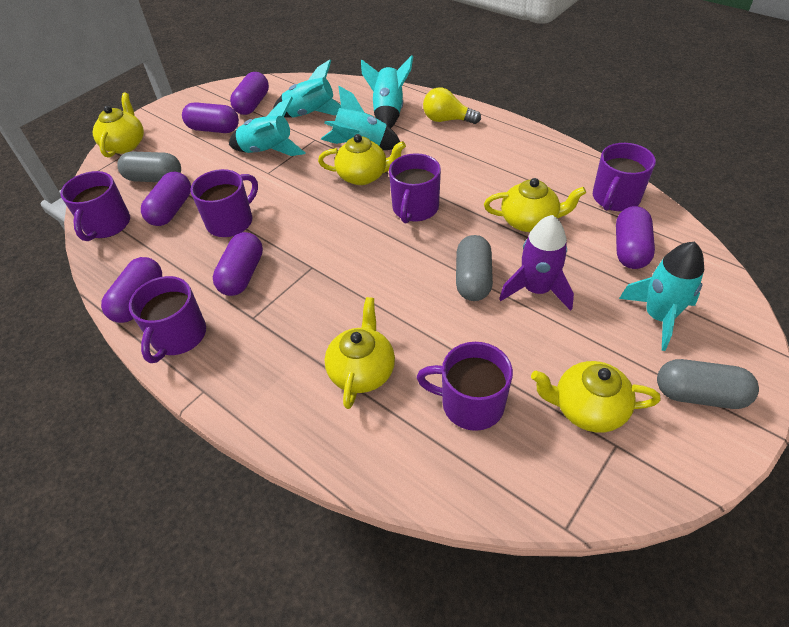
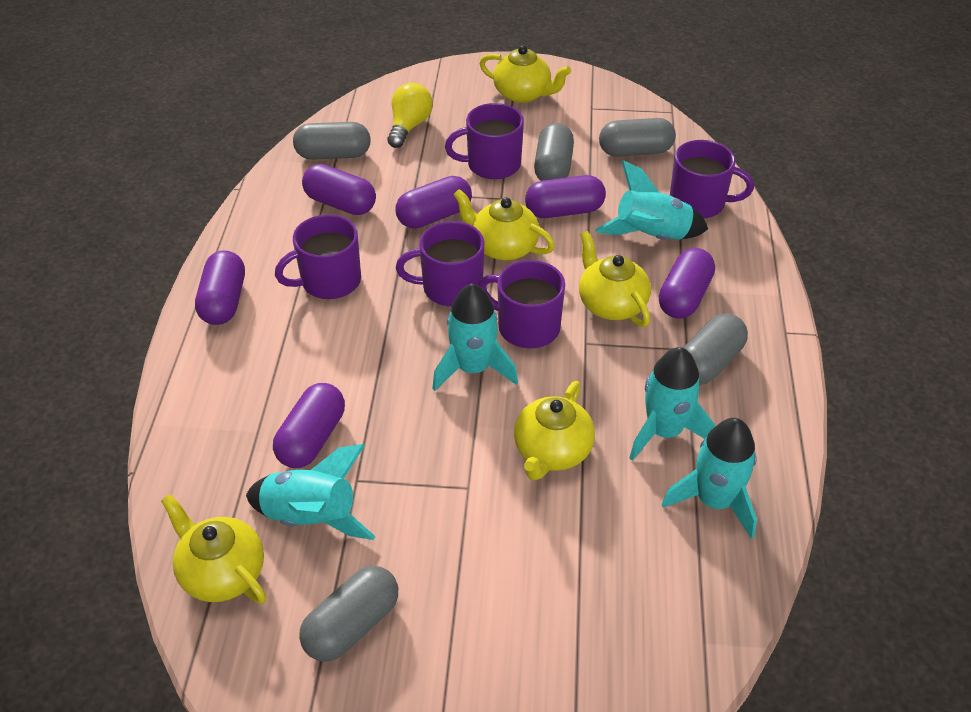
grey capsule: [117,152,181,182] [456,235,493,301] [657,359,759,409] = 3 -> [293,122,371,160] [299,566,398,662] [534,123,574,181] [599,118,676,157] [683,313,748,385] = 5
purple mug: [60,171,130,241] [129,276,206,363] [190,169,258,237] [389,153,441,223] [417,342,513,431] [593,143,656,211] = 6 -> [275,214,361,299] [396,221,484,306] [445,103,524,179] [478,260,565,348] [670,140,754,219] = 5
purple rocket: [499,215,574,311] = 1 -> none = 0

